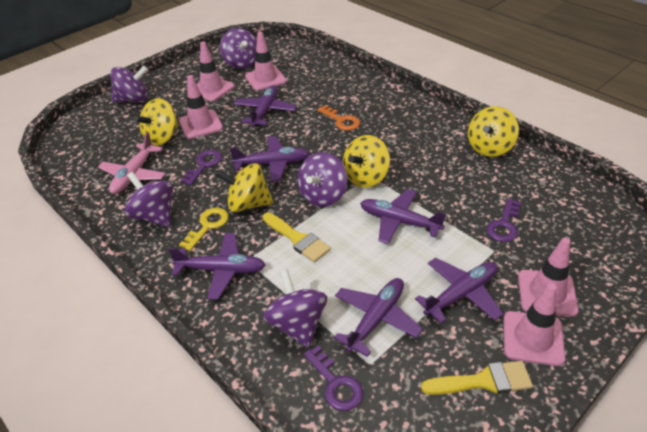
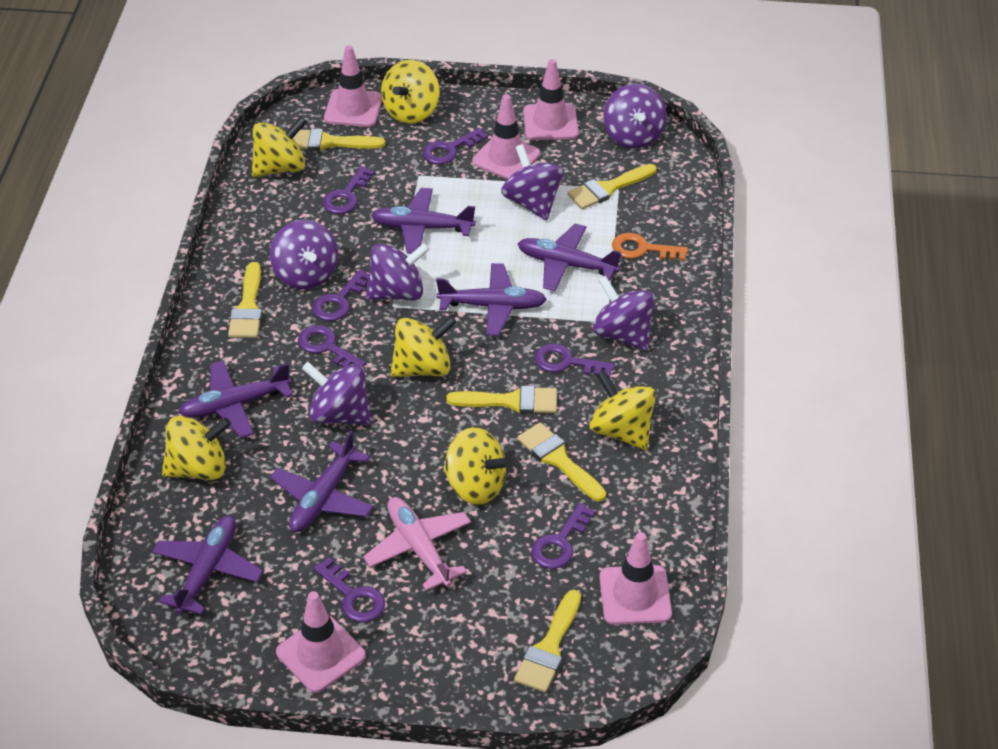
purple key: [180,150,222,185] [304,345,363,411] [486,198,521,242] = 3 -> [298,325,366,368] [312,269,369,321] [313,557,385,623] [322,166,375,214] [422,128,488,164] [531,503,595,569] [535,343,615,378] = 7
purple spinning top: [110,66,148,103] [124,172,173,227] [220,28,257,69] [263,269,327,348] [297,152,347,207] = 5 -> [270,220,338,289] [302,362,372,425] [365,243,430,300] [501,144,564,220] [593,276,655,351] [603,84,667,148] = 6
yellow brush: [263,213,331,262] [421,361,533,395] = 2 -> [228,262,262,338] [293,129,385,151] [446,386,557,414] [514,590,581,692] [517,422,606,501] [567,164,656,209] = 6
yellow key: [179,207,229,251] = 1 -> none = 0
yellow spinning top: [134,98,179,146] [215,163,274,212] [343,135,390,188] [468,106,519,157] = 4 -> [162,416,231,480] [252,117,307,177] [381,60,440,124] [390,316,457,377] [443,427,511,505] [590,370,656,450] = 6

